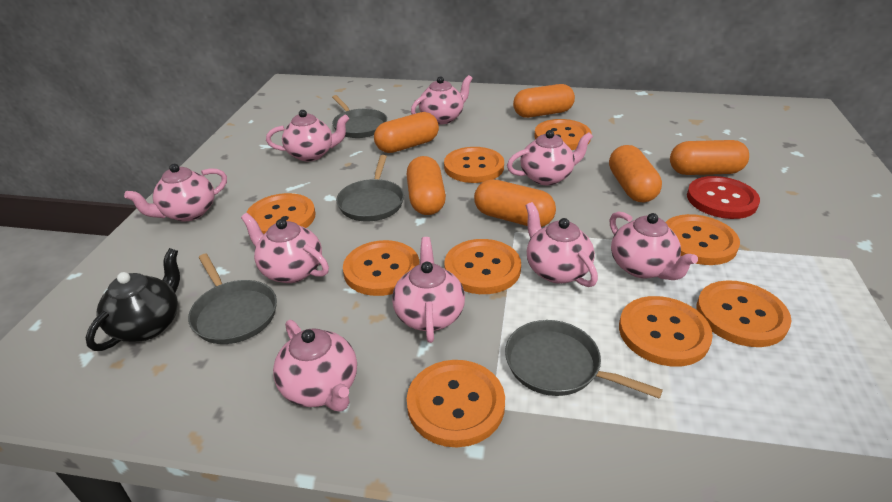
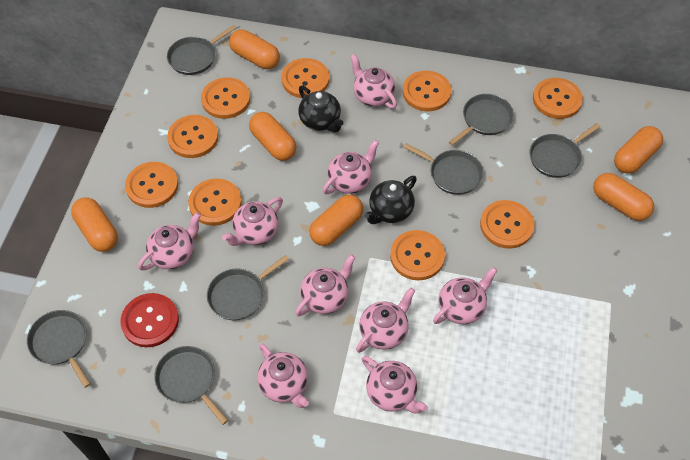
black teapot: [85,248,180,351] = 1 -> [298,86,343,132] [364,176,417,224] = 2
grey pan: [188,254,277,344] [332,95,387,138] [336,155,404,221] [505,320,663,399] = 4 -> [27,310,91,388] [154,346,228,425] [167,25,236,75] [207,255,289,320] [404,143,483,195] [449,94,514,146] [529,123,600,178] = 7

